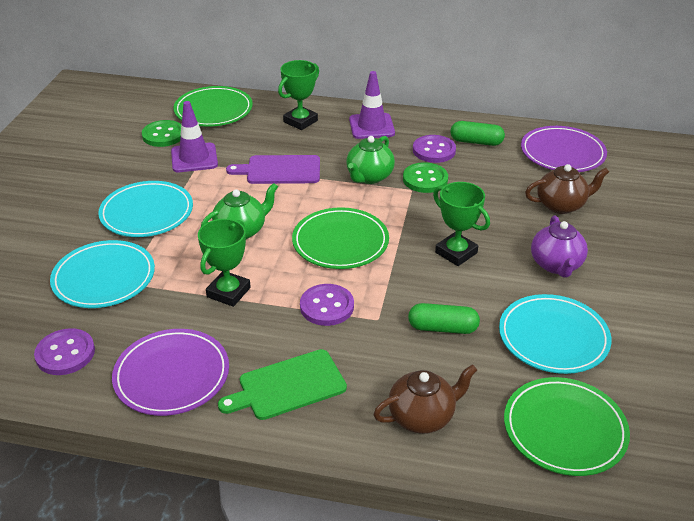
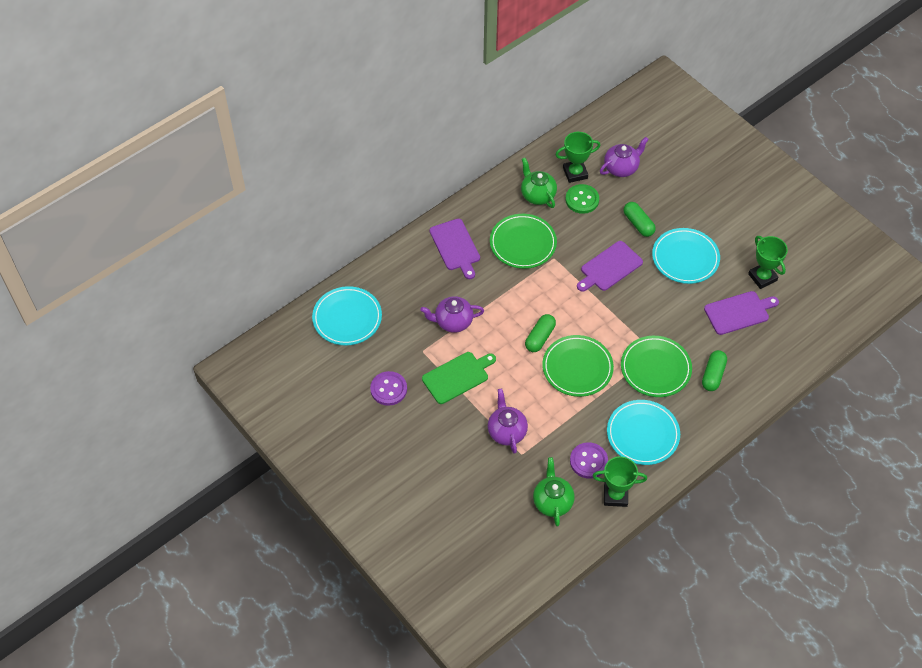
brown teapot: [373,364,477,434] [525,164,609,214] = 2 -> none = 0
green button: [142,120,181,147] [403,162,448,193] = 2 -> [565,184,599,214] = 1
green capsule: [408,303,480,334] [451,121,505,146] = 2 -> [525,314,556,352] [623,202,656,237] [702,350,727,391] = 3
purple button: [34,328,95,375] [300,284,354,326] [413,135,456,163] = 3 -> [370,371,407,406] [570,442,608,479] = 2
purple cutting board: [226,155,320,184] = 1 -> [429,219,480,279] [577,241,643,292] [704,291,779,335] = 3
purple plate: [112,329,229,416] [521,126,607,172] = 2 -> none = 0
purple teapot: [531,215,588,278] = 1 -> [420,296,484,333] [488,389,528,454] [600,137,649,177] = 3
purple traffic cone: [171,101,218,172] [349,71,395,139] = 2 -> none = 0

